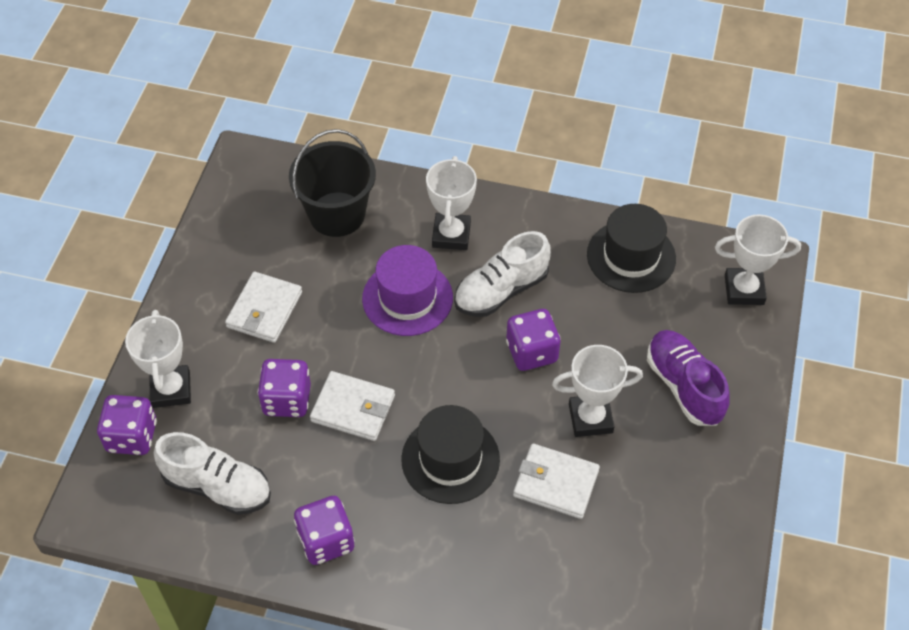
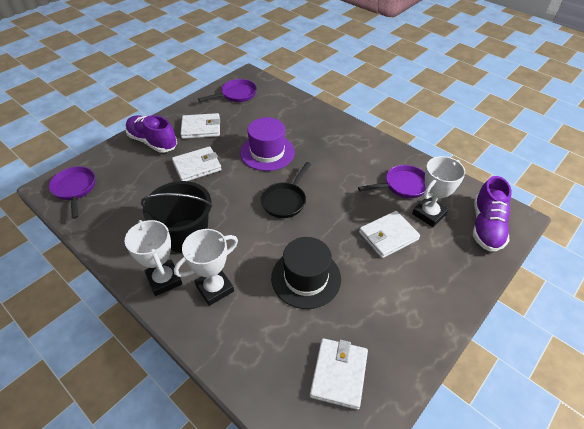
black hat: [401,405,500,504] [587,204,676,293] = 2 -> [271,237,341,309] = 1
black pan: none = 0 -> [261,162,311,218] = 1
purple dice: [97,395,157,455] [258,359,311,417] [294,496,355,565] [506,309,561,371] = 4 -> none = 0
purple pan: none = 0 -> [49,166,95,219] [198,79,257,102] [358,165,426,198] = 3
purple shoe: [647,330,730,426] = 1 -> [125,115,177,153] [473,176,512,252] = 2
white shoe: [154,432,271,515] [454,231,551,317] = 2 -> none = 0
white trophy: [125,310,191,408] [426,156,477,250] [552,345,643,437] [715,215,801,305] = 4 -> [125,220,182,296] [174,229,238,306] [412,156,465,227] = 3
white wallet: [225,272,302,343] [310,371,395,441] [513,444,600,519] = 3 -> [172,146,222,181] [180,113,220,139] [310,338,368,410] [359,211,420,258] = 4

